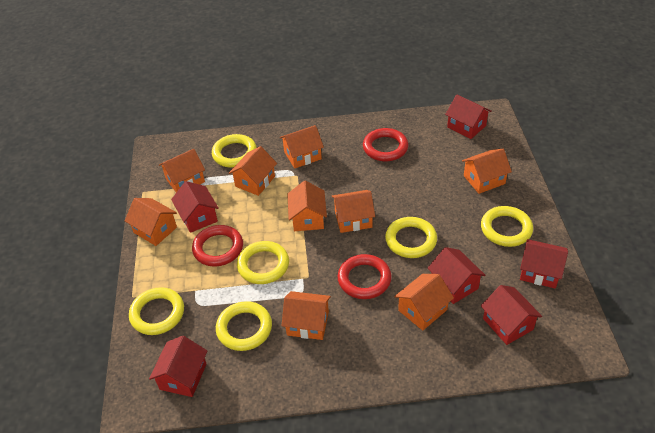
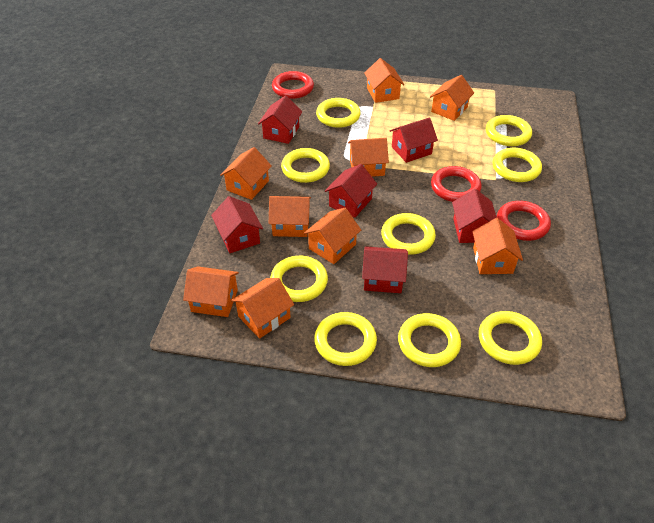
yellow ring: [129,287,184,335] [212,134,257,168] [216,301,272,351] [237,241,289,284] [385,217,437,258] [481,206,533,247] = 6 -> [270,256,328,302] [281,148,330,183] [314,312,377,366] [316,98,361,128] [381,213,436,255] [398,313,461,367] [479,311,542,365] [486,115,532,146] [493,148,542,182] = 9

